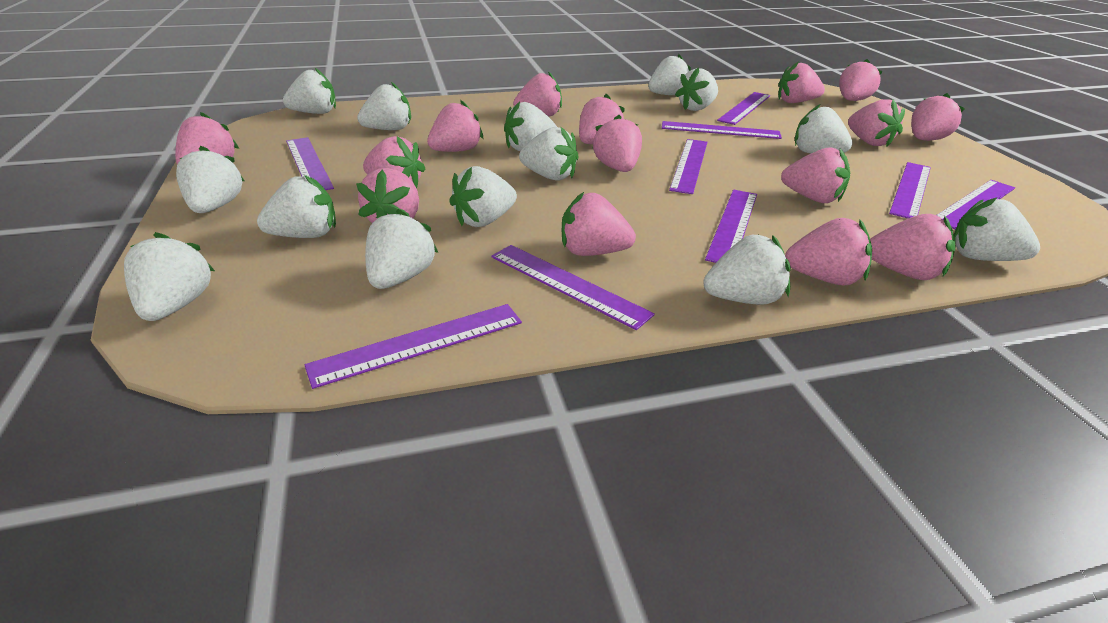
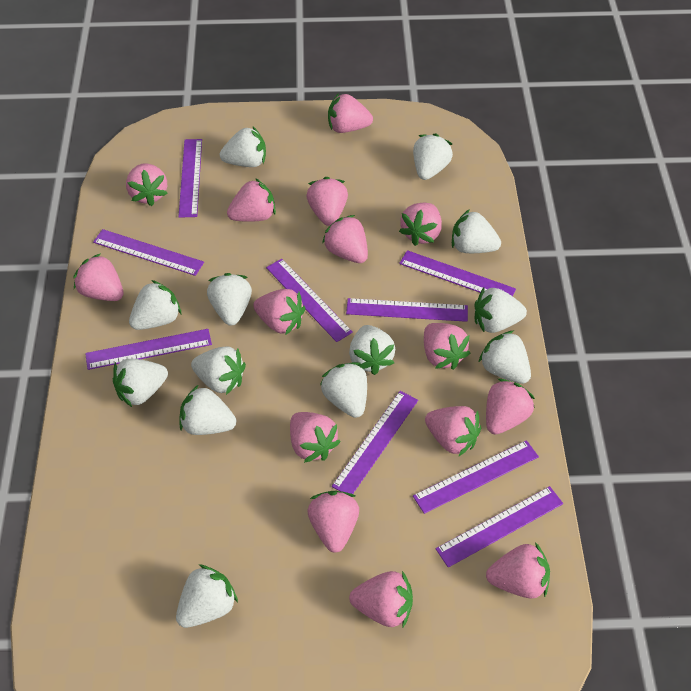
white strawberry: [124,232,215,321] [176,146,245,213] [257,175,336,238] [283,68,336,114] [357,82,411,130] [365,209,438,289] [449,166,517,227] [504,102,557,151] [519,127,578,181] [648,54,691,95] [675,67,718,111] [703,235,791,305] [795,104,853,153] [954,197,1040,261] = 14 -> [113,359,168,407] [129,280,181,330] [176,564,238,628] [179,385,236,435] [191,346,246,395] [207,273,252,326] [220,127,266,167] [320,362,367,418] [349,325,395,375] [413,133,453,180] [452,209,501,253] [475,288,527,333] [478,331,531,384] = 13

